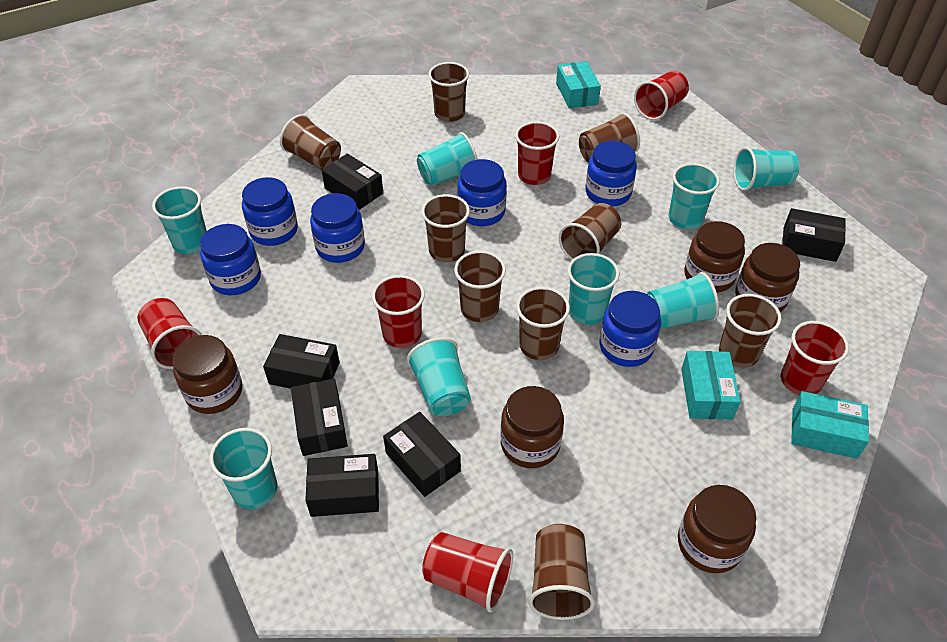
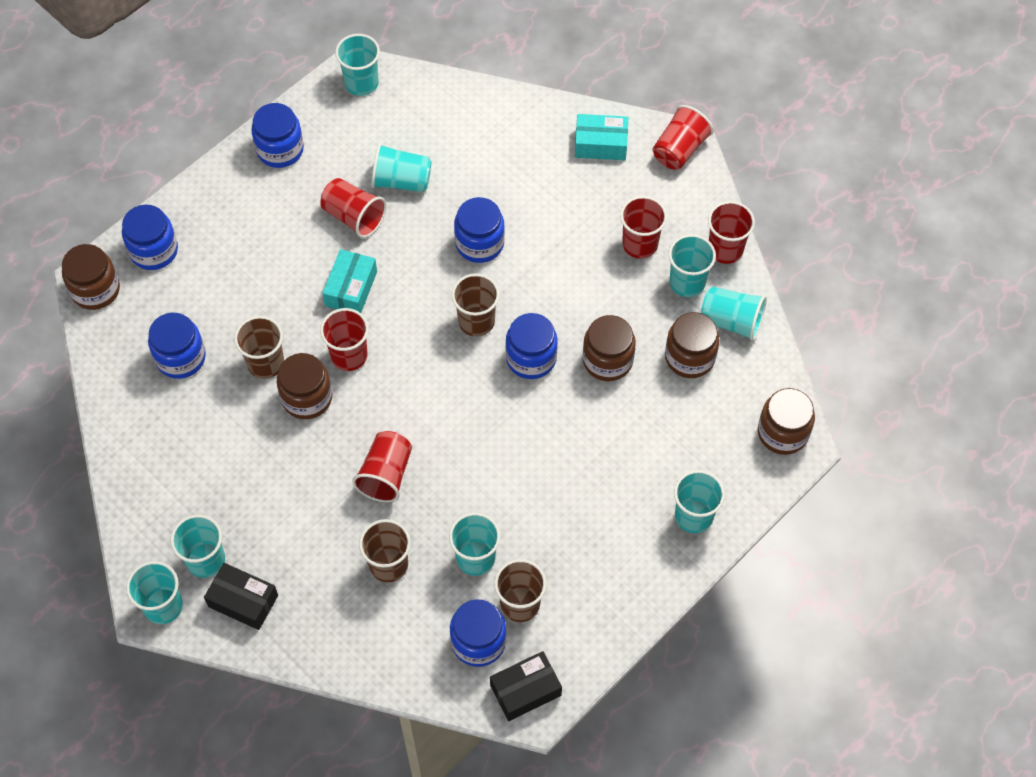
black box: [263,334,340,389] [291,379,348,456] [305,454,379,517] [322,153,383,210] [383,412,461,497] [782,208,846,262] = 6 -> [204,563,278,630] [490,651,562,721] = 2
brown cup: [280,114,341,170] [421,194,470,262] [428,62,469,122] [454,251,506,322] [516,287,570,360] [528,524,595,620] [558,203,621,260] [579,112,640,163] [719,294,782,368] = 9 -> [234,316,284,379] [359,519,411,582] [451,273,500,337] [494,559,547,622] = 4
turquoise box: [556,61,601,109] [681,351,741,420] [791,391,869,459] = 3 -> [322,249,377,313] [575,114,628,160] = 2

